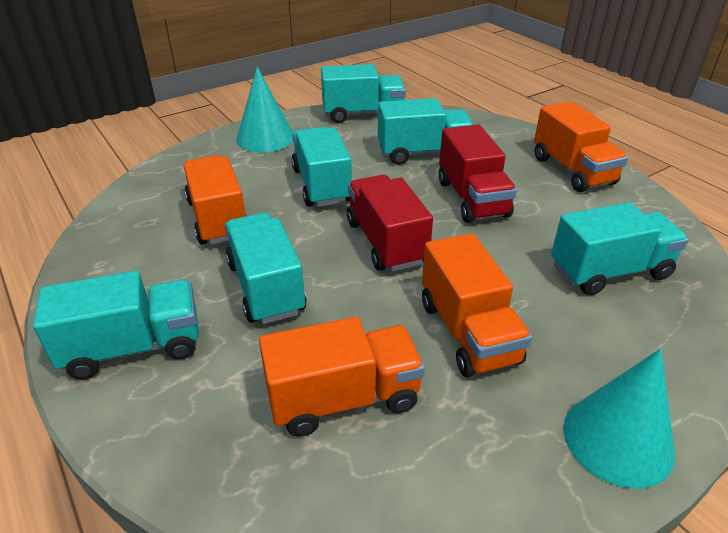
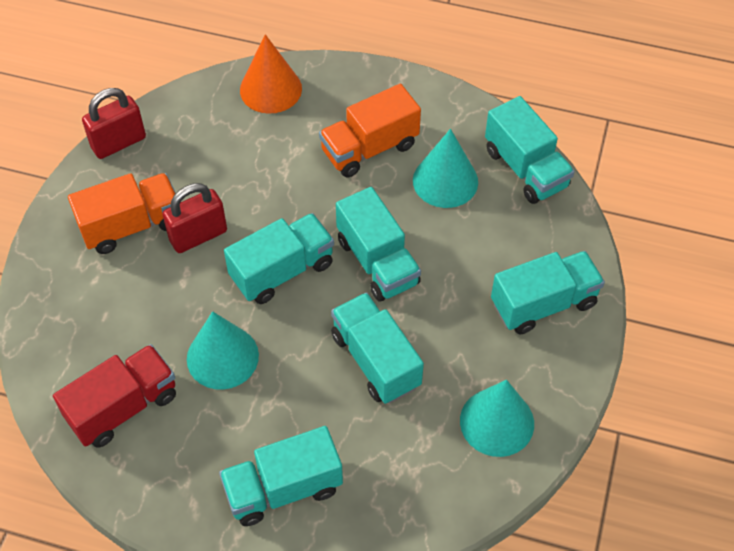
orange cone: none = 0 -> [240,34,302,114] = 1
orange truck: [183,155,246,245] [259,317,425,437] [422,233,532,377] [534,101,628,192] = 4 -> [68,173,176,254] [319,84,421,177] = 2
red padlock: none = 0 -> [82,88,146,159] [163,183,227,253] = 2
red truck: [347,175,433,272] [439,125,517,223] = 2 -> [53,344,176,448] = 1
turquoise cone: [236,67,293,152] [563,349,675,489] = 2 -> [187,311,259,390] [413,129,478,208] [460,380,534,457] = 3

